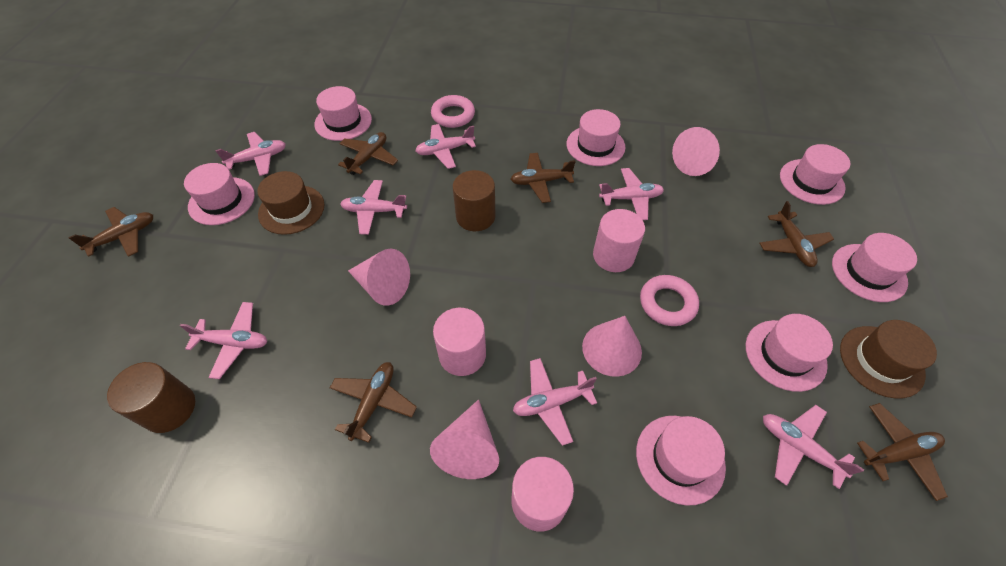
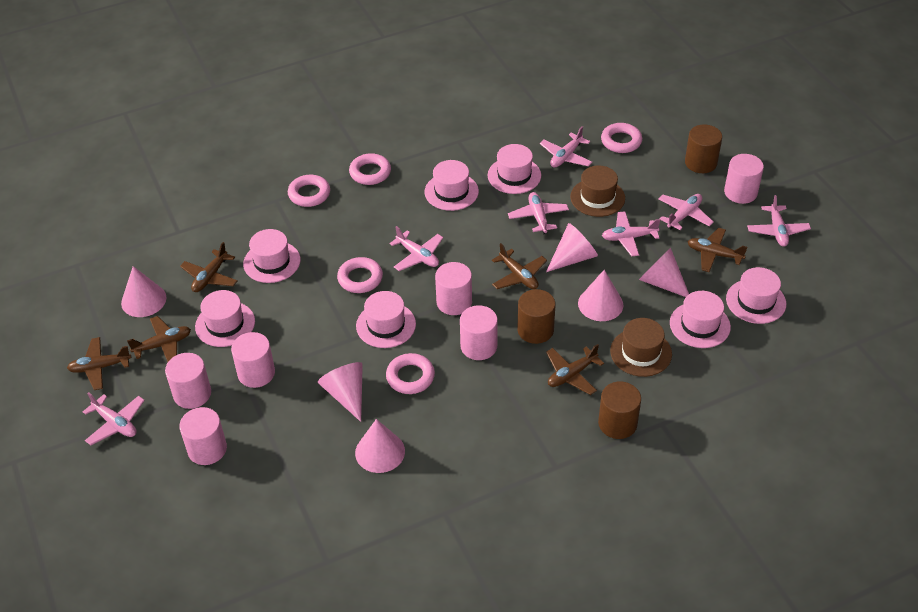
brown cylinder: [107,362,195,433] [453,170,495,231] = 2 -> [517,289,555,344] [598,381,641,439] [685,124,722,173] = 3
pink cone: [348,248,410,306] [430,399,499,479] [582,316,642,377] [672,127,720,176] = 4 -> [121,266,167,317] [318,362,363,422] [355,419,405,473] [546,223,598,272] [578,270,624,321] [639,248,689,297] = 6
pink cylinder: [433,308,486,376] [512,457,574,532] [593,209,645,272] = 3 -> [165,353,211,409] [179,407,227,465] [231,332,275,388] [435,262,472,315] [460,305,498,360] [724,154,764,204] = 6
pink ring: [431,95,475,128] [640,275,699,326] = 2 -> [288,175,330,207] [337,257,383,293] [349,153,391,185] [386,353,435,394] [601,123,642,153] = 5

